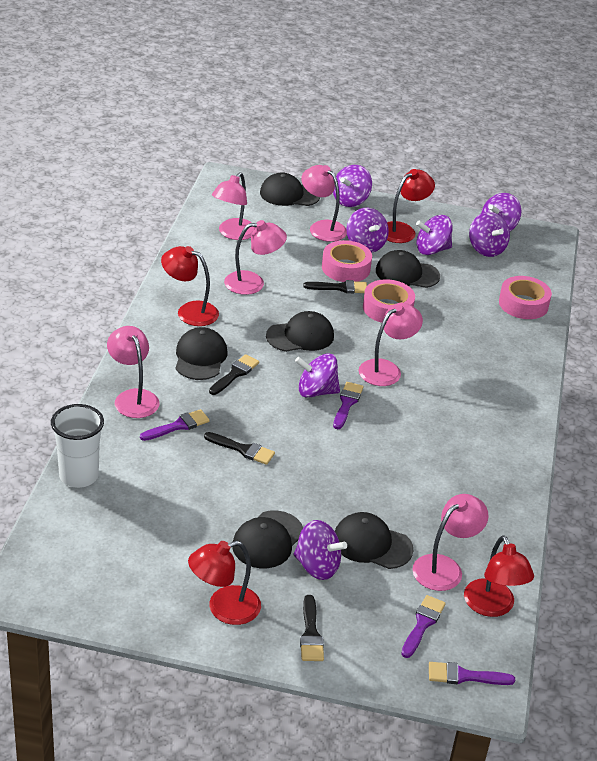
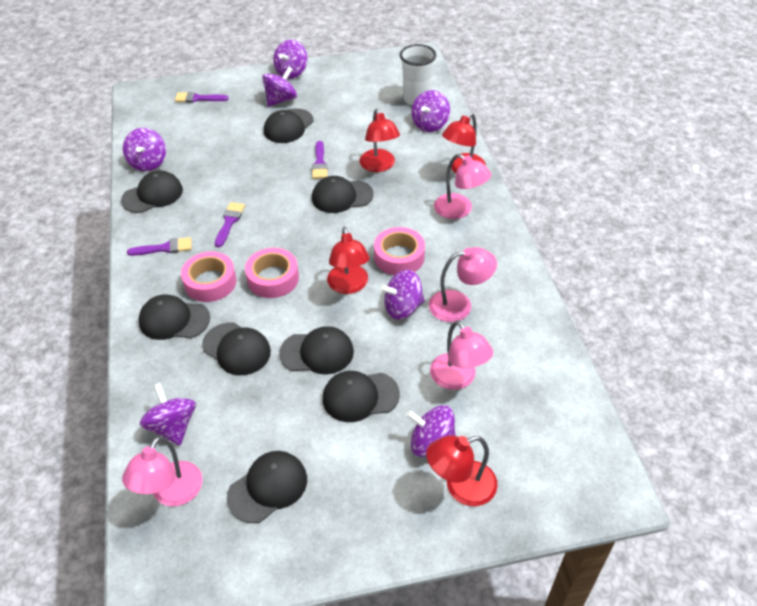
black brush: [204,432,275,465] [209,354,259,395] [300,595,324,661] [303,280,367,293] = 4 -> none = 0
black cap: [176,327,227,380] [232,510,303,568] [260,172,320,206] [266,311,334,352] [335,512,413,569] [376,250,440,288] = 6 -> [121,171,183,213] [138,294,210,340] [202,322,271,375] [227,451,307,523] [264,108,313,143] [279,326,354,374] [312,176,374,213] [323,371,400,422] = 8
pink lamp: [107,326,159,418] [212,172,256,240] [224,220,287,295] [301,165,347,242] [359,303,423,386] [412,494,489,591] = 6 -> [122,437,203,506] [429,247,497,322] [430,320,493,390] [434,154,492,219] = 4

